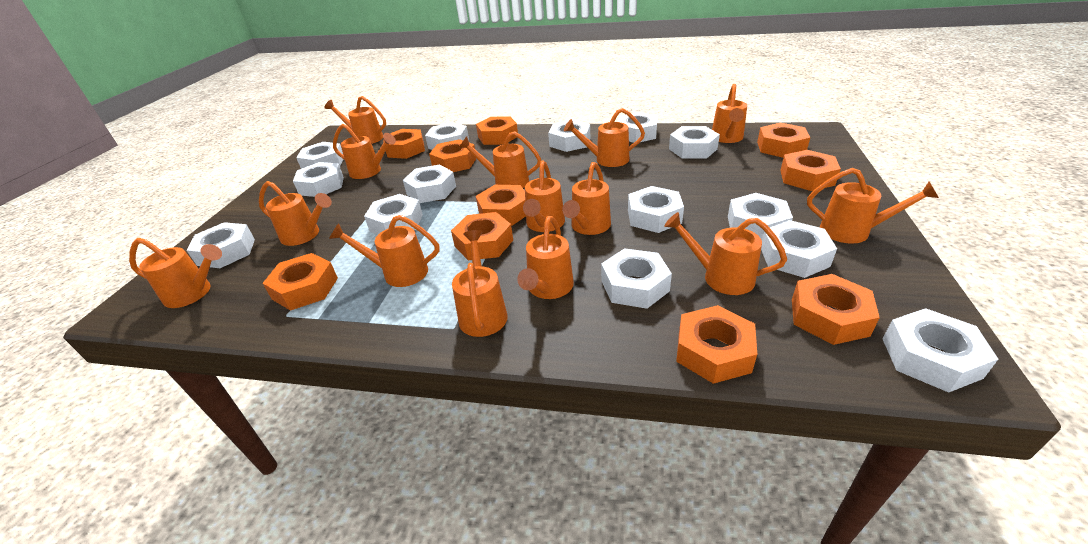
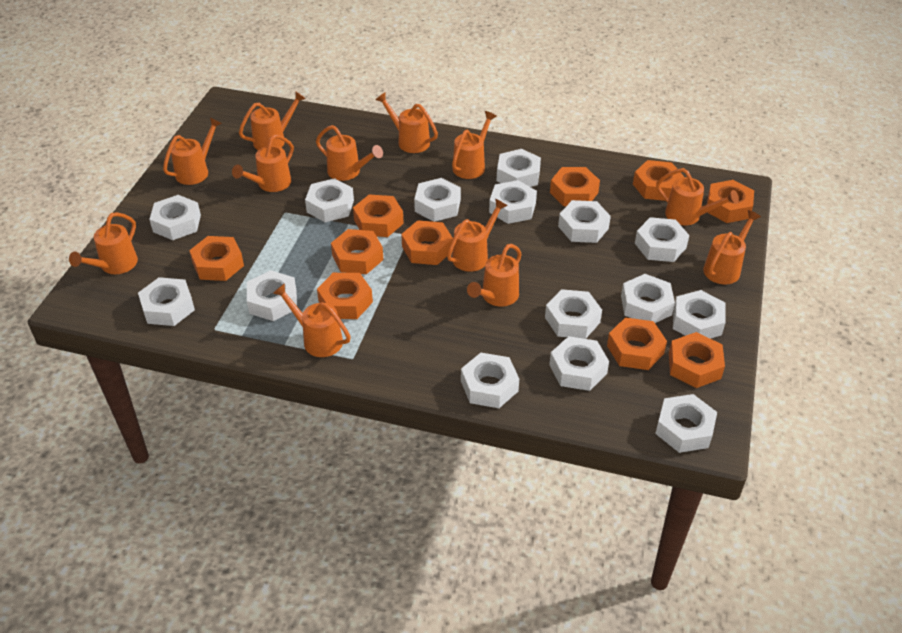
orange watering can: [129,238,222,308] [259,181,332,246] [324,96,386,144] [329,215,439,287] [333,124,396,179] [452,230,508,337] [459,131,541,188] [517,216,574,299] [523,161,565,232] [562,162,611,235] [564,108,645,167] [664,212,787,295] [712,84,747,143] [807,168,939,244] = 14 -> [69,212,138,274] [163,117,222,185] [232,135,294,192] [239,91,306,150] [273,283,351,357] [316,125,383,181] [376,92,438,153] [447,199,507,272] [452,111,497,179] [467,244,521,307] [656,168,739,225] [703,210,761,284] = 12
white nut: [187,222,255,268] [293,162,344,197] [296,142,343,169] [364,194,423,235] [403,165,456,203] [425,122,469,150] [548,120,590,152] [601,248,672,309] [618,112,658,143] [628,186,684,233] [669,126,720,158] [728,193,793,240] [761,220,837,278] [883,308,998,392] = 14 -> [138,277,195,326] [149,195,201,240] [247,270,297,321] [305,178,354,222] [414,178,461,222] [461,353,519,408] [489,180,537,224] [497,149,541,187] [545,289,602,339] [549,336,609,391] [558,200,611,243] [621,274,675,323] [635,217,689,262] [655,394,717,453] [673,290,726,339] = 15

